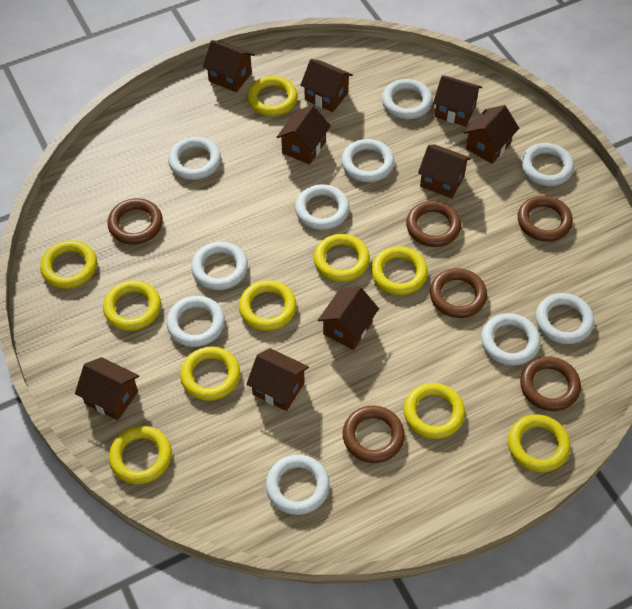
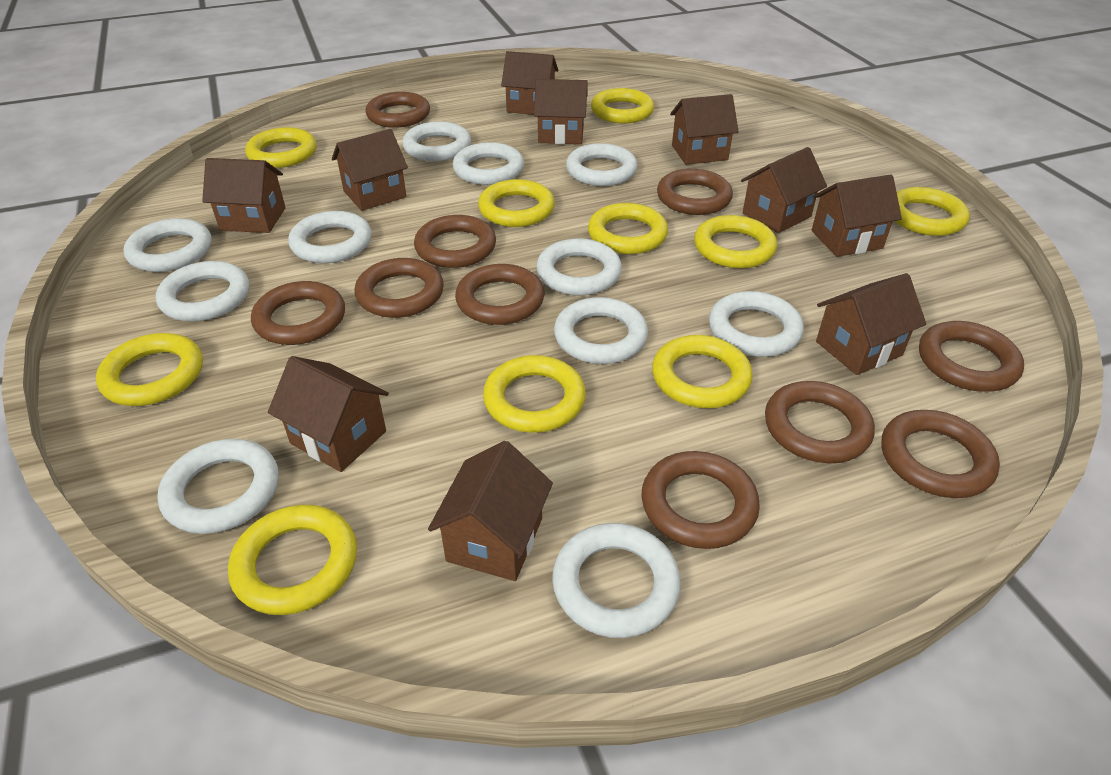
brown house: [75,357,139,420] [203,40,255,92] [246,348,309,411] [276,105,331,165] [300,59,353,112] [318,286,379,350] [418,144,471,199] [433,75,482,127] [464,105,519,164] = 9 -> [202,158,286,233] [268,356,389,472] [332,129,408,211] [428,441,553,581] [501,51,559,115] [534,79,588,144] [670,94,739,165] [741,147,827,233] [812,174,902,257] [816,273,926,375] = 10
brown ring: [107,198,163,245] [343,406,405,463] [406,201,461,247] [430,268,487,318] [518,195,573,242] [520,357,581,411] = 6 -> [251,281,345,345] [355,258,444,318] [366,92,430,128] [414,215,496,268] [455,264,545,325] [641,451,760,549] [657,169,733,215] [765,381,875,463] [881,410,1000,498] [919,321,1024,392] = 10
white ring: [166,296,225,347] [168,137,221,180] [191,242,248,290] [266,455,330,515] [295,184,349,230] [341,139,394,182] [382,79,433,119] [481,313,540,366] [521,143,574,186] [536,293,594,344] = 10 -> [123,218,211,272] [156,261,249,321] [157,439,279,534] [288,211,372,263] [402,121,471,161] [453,142,524,185] [536,238,622,295] [552,523,681,638] [554,297,648,364] [566,143,638,186] [709,291,804,357] = 11

